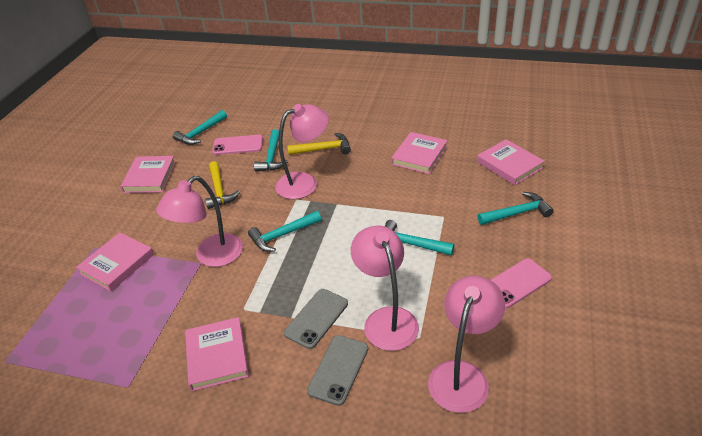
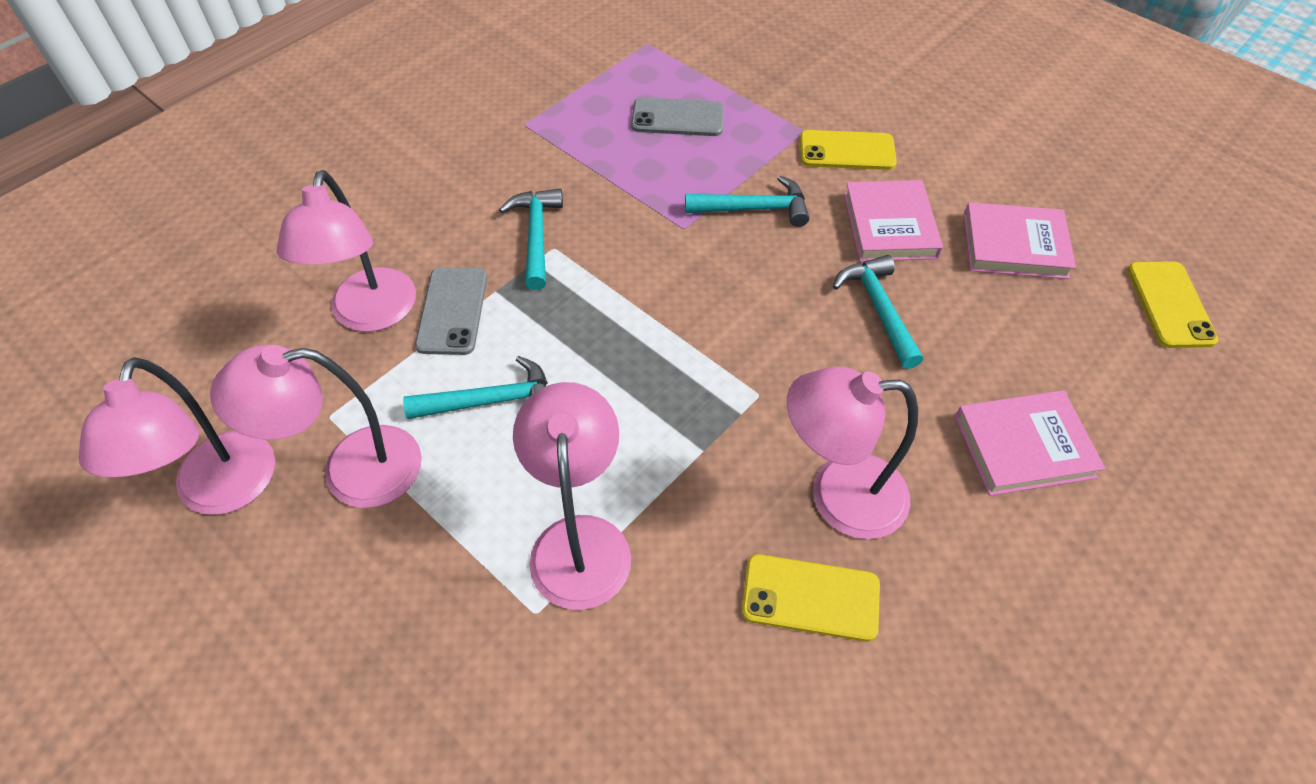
pink book: [76,232,154,292] [120,156,176,193] [185,317,249,391] [391,132,447,174] [477,139,545,185] = 5 -> [844,180,943,262] [955,390,1105,496] [964,202,1076,279] = 3
pink lamp: [156,176,243,267] [275,104,329,199] [351,226,419,351] [428,276,505,413] = 4 -> [79,357,275,515] [210,345,422,508] [277,170,416,332] [513,382,631,610] [787,367,918,539] = 5
pink phone: [212,135,263,155] [491,259,552,308] = 2 -> none = 0
turquoise hammer: [173,110,227,145] [248,211,321,252] [254,129,288,172] [385,220,454,255] [478,192,554,225] = 5 -> [403,356,548,419] [499,189,563,290] [685,176,809,227] [833,255,923,369] = 4
yellow hammer: [205,161,240,209] [288,133,351,155] = 2 -> none = 0
yellow phone: none = 0 -> [742,554,880,642] [800,130,897,170] [1127,262,1219,348] = 3

